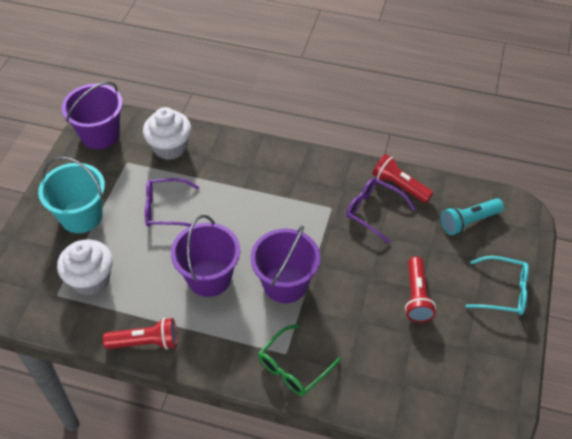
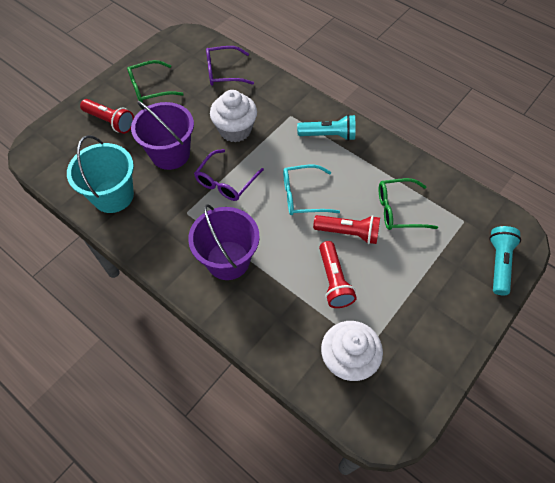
green glasses: [258,324,341,396] = 1 -> [127,60,184,103] [379,178,438,230] = 2
purple bucket: [61,82,123,149] [171,215,240,297] [250,225,320,303] = 3 -> [131,101,194,170] [188,204,260,280] = 2
turquoise flashlight: [441,198,504,235] = 1 -> [297,115,355,141] [489,226,521,295] = 2

